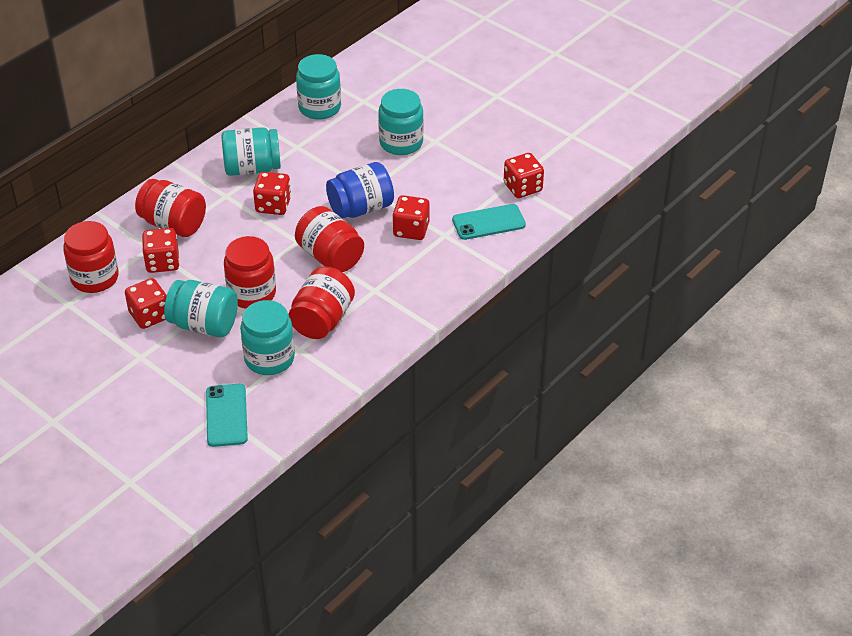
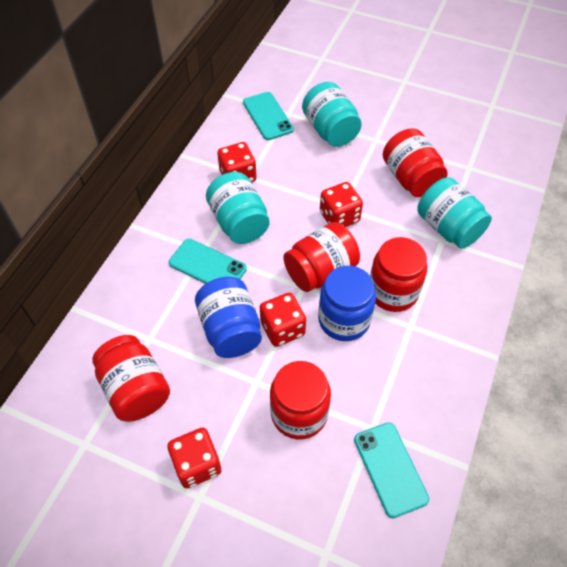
blue jar: [326,162,394,219] = 1 -> [195,277,262,358] [318,266,376,341] = 2
red dice: [125,278,167,329] [142,228,180,273] [253,172,291,215] [393,195,430,240] [504,153,544,198] = 5 -> [167,428,221,488] [217,142,257,183] [260,292,306,347] [320,182,363,227] = 4
turquoise jar: [164,280,238,337] [221,127,281,176] [240,300,295,375] [296,54,341,120] [378,89,424,155] = 5 -> [206,172,269,244] [302,82,362,147] [417,177,492,249] = 3
turquoise phone: [206,384,248,447] [452,204,526,240] = 2 -> [169,239,247,284] [243,92,294,140] [354,423,429,518] = 3

